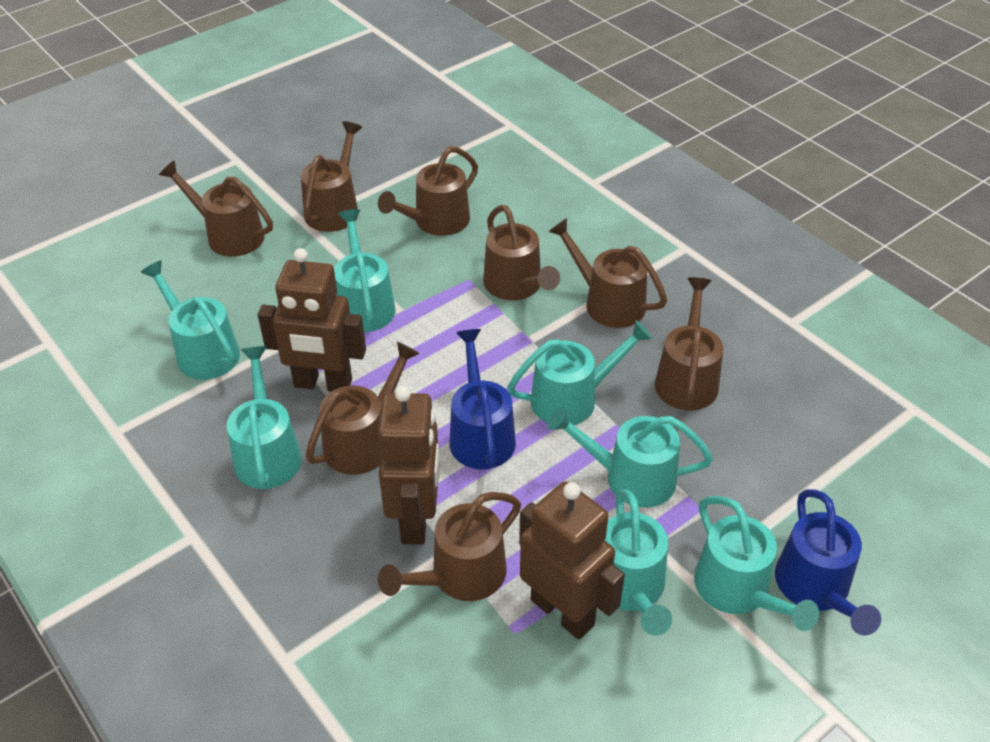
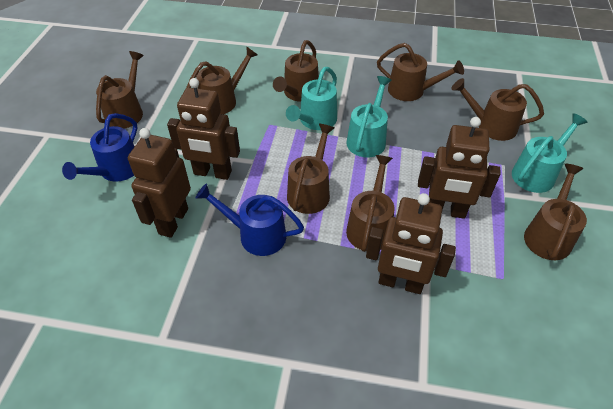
brown robot: [258,248,366,392] [378,386,440,545] [519,481,625,640] = 3 -> [128,128,191,238] [167,78,240,180] [366,193,456,294] [418,117,501,219] = 4
turquoise watering can: [141,260,240,380] [227,346,302,489] [334,209,395,332] [507,320,653,425] [548,407,713,508] [605,489,672,636] [694,496,819,631] = 7 -> [286,67,337,130] [347,76,392,157] [512,113,587,193] = 3

